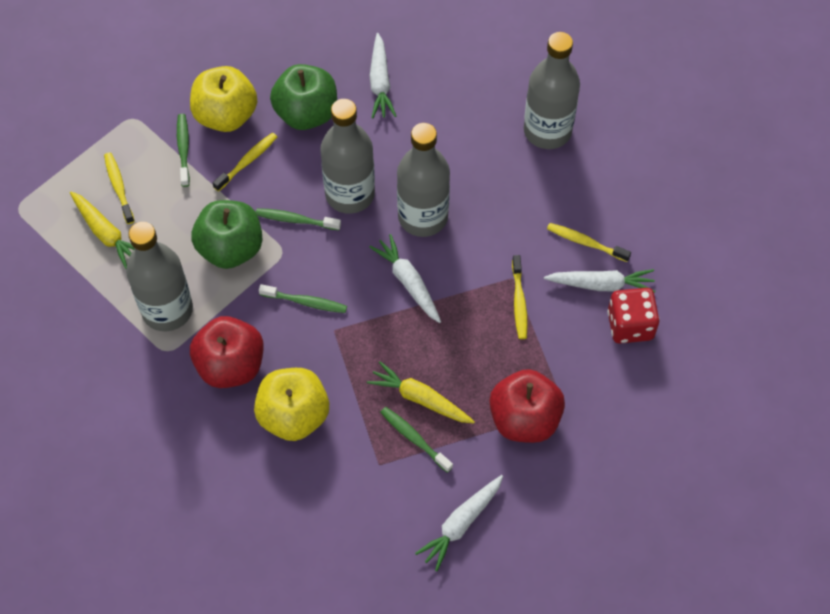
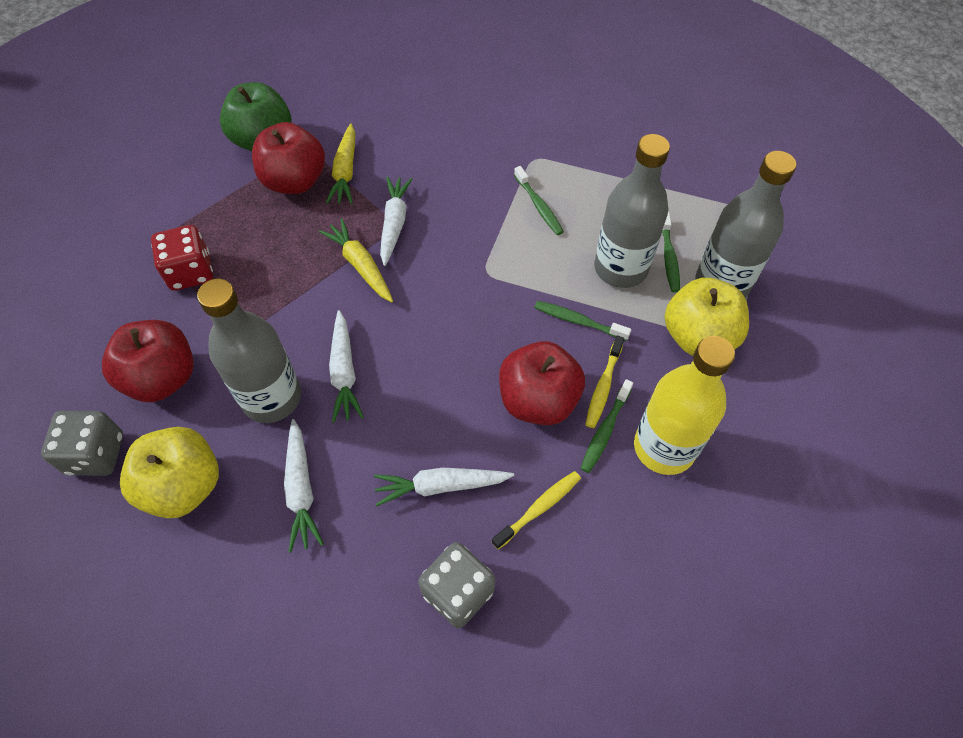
green apple: [191,200,263,269] [270,64,337,130] = 2 -> [220,82,292,151] = 1
grey bottle: [126,222,193,331] [320,99,375,214] [397,123,450,237] [524,32,580,149] = 4 -> [197,279,301,423] [594,134,670,288] [695,151,796,298] = 3
grey dice: none = 0 -> [41,411,123,476] [418,542,495,628] = 2
red apple: [190,316,263,388] [489,369,565,443] = 2 -> [102,320,194,402] [252,122,325,194] [499,341,585,425] = 3
yellow bottle: none = 0 -> [634,336,735,475] = 1
yellow toothbrush: [104,152,135,224] [213,133,277,192] [512,255,528,339] [547,223,631,262] = 4 -> [492,471,581,550] [585,336,624,428] = 2

